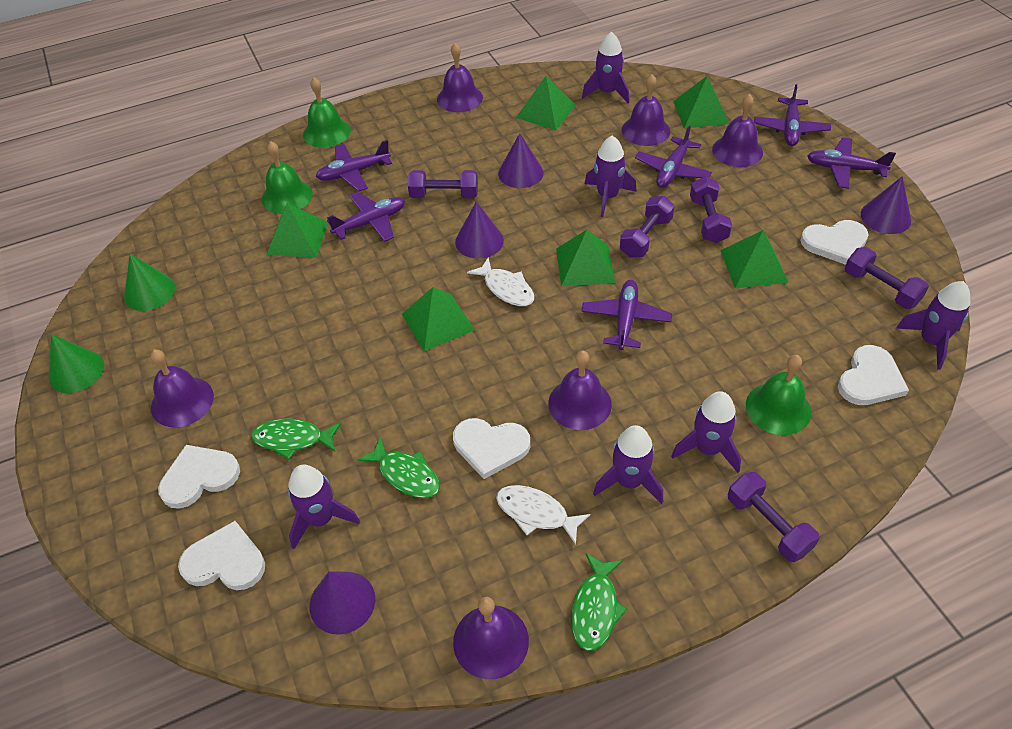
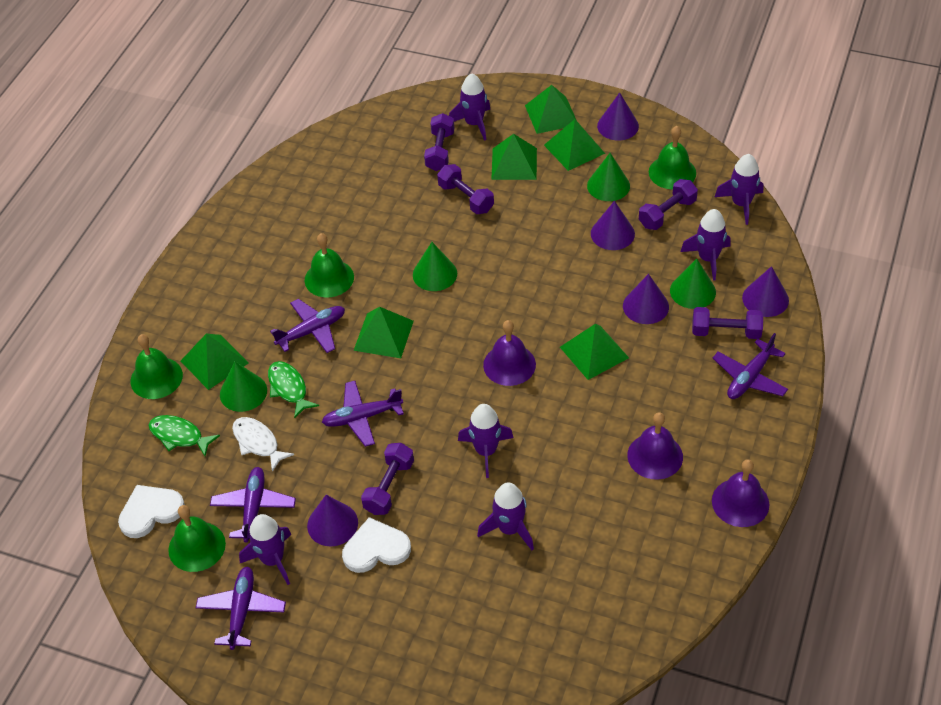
green bell: [261,141,313,214] [303,77,351,148] [746,355,811,435] = 3 -> [131,334,183,399] [168,505,226,572] [305,233,354,298] [649,126,696,190] = 4
green cone: [49,334,104,393] [124,254,175,311] = 2 -> [220,361,267,412] [413,242,457,291] [587,153,630,201] [670,259,716,309] = 4
green fish: [251,419,341,459] [358,436,440,498] [571,553,627,651] = 3 -> [149,415,220,456] [268,361,319,419] = 2
purple bell: [151,349,214,427] [437,43,483,112] [453,597,529,679] [548,351,612,430] [622,74,671,146] [712,94,763,167] = 6 -> [483,320,536,386] [627,412,683,480] [712,459,769,527] = 3
purple cone: [310,571,375,635] [455,201,504,259] [498,133,544,188] [861,176,911,234] = 4 -> [307,495,358,546] [591,201,635,250] [597,93,639,140] [623,274,669,324] [742,266,789,317] = 5
purple plane: [316,140,392,191] [327,192,405,241] [581,280,672,350] [635,126,712,188] [754,84,831,146] [807,137,896,189] = 6 -> [196,566,286,650] [210,467,296,543] [270,299,345,353] [322,381,404,447] [713,333,788,399] = 5
white fish: [467,257,534,306] [496,485,591,545] = 2 -> [232,417,294,472] = 1
white heart: [158,445,240,509] [178,521,265,590] [453,418,530,479] [801,220,869,265] [838,345,909,405] = 5 -> [118,485,185,538] [342,517,411,573] = 2

